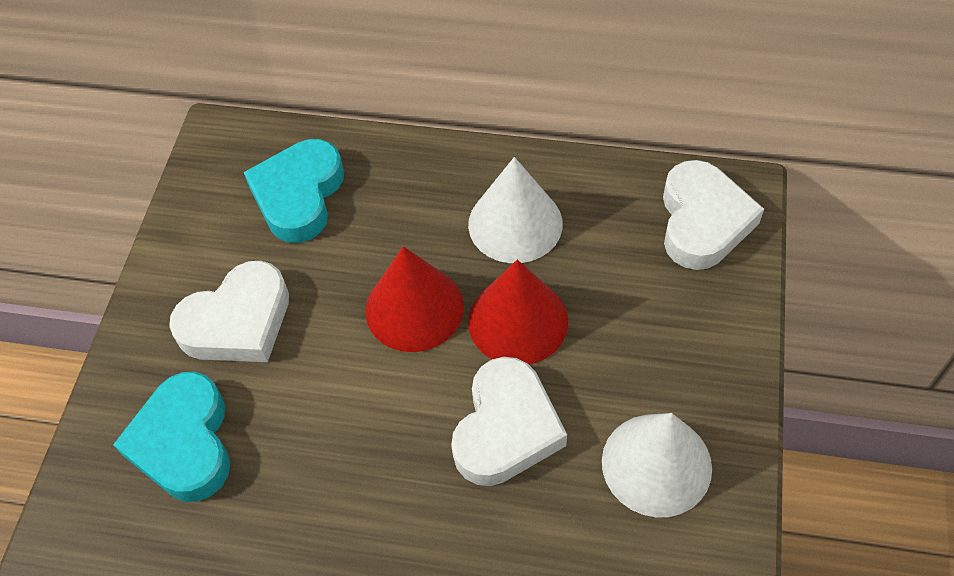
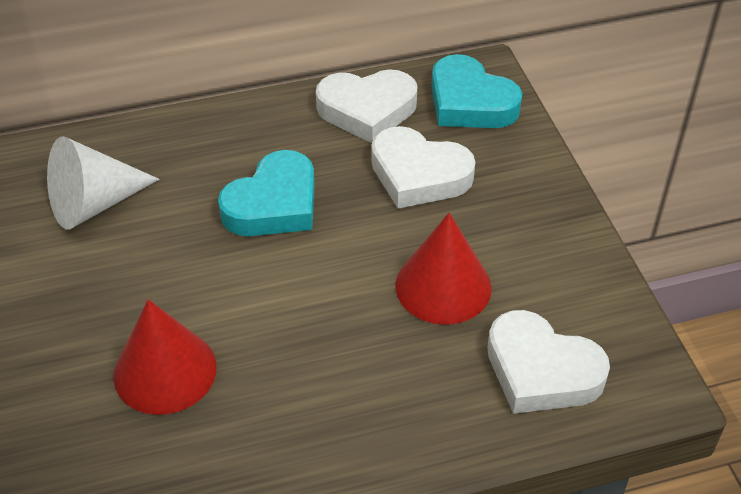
white cone: [468,157,563,263] [602,413,712,517] = 2 -> [47,136,159,230] = 1

